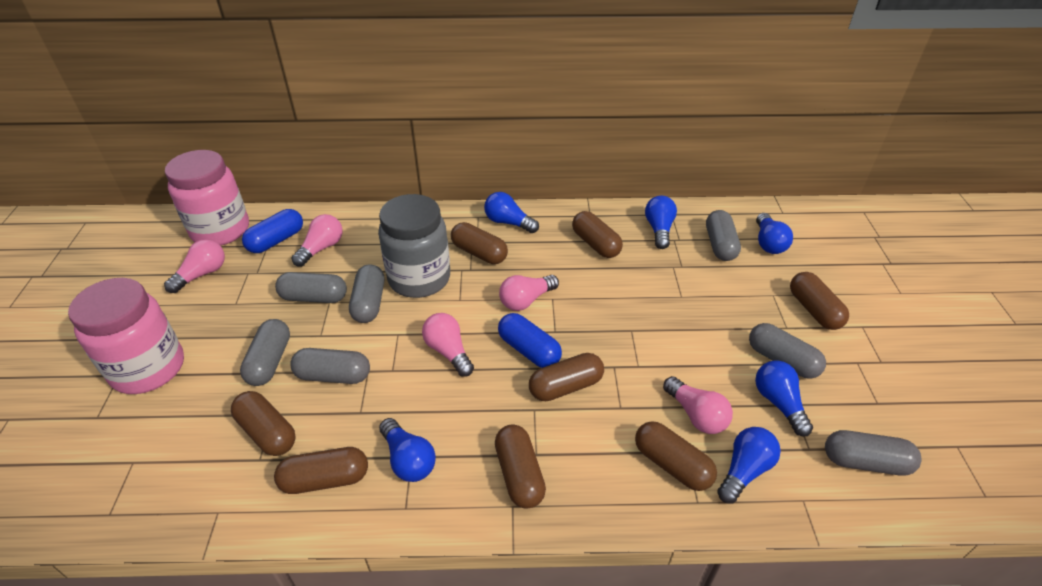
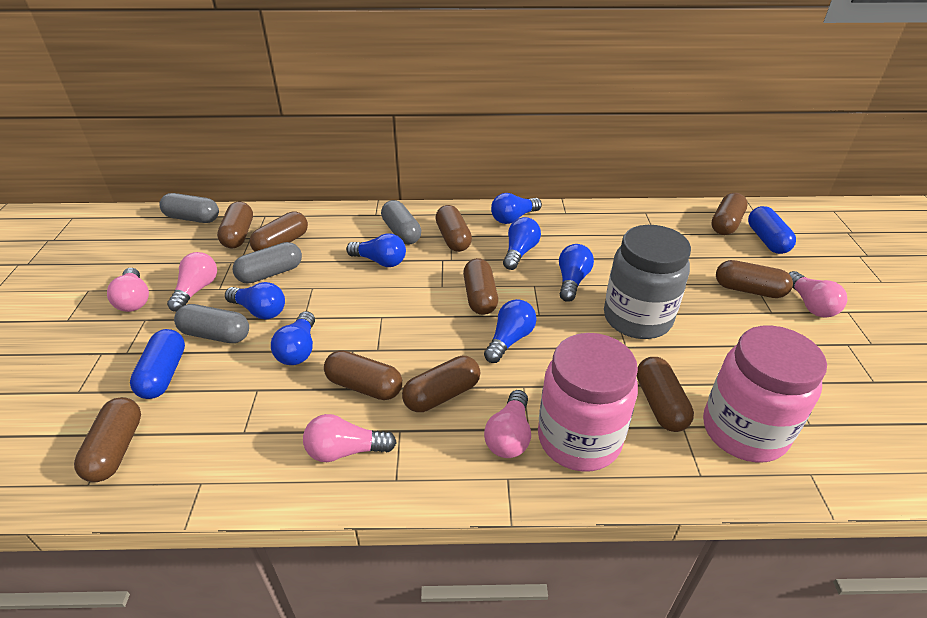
blue light bulb: [379,418,436,482] [484,192,539,233] [645,196,677,249] [717,427,781,503] [755,360,813,436] [756,213,793,254] = 6 -> [225,282,285,320] [271,311,315,365] [346,233,406,267] [484,299,537,363] [491,193,542,224] [503,217,541,270] [559,244,594,302] = 7
brown capsule: [231,391,296,456] [274,447,368,494] [451,222,508,264] [495,425,546,509] [529,353,604,401] [572,211,623,258] [635,421,717,491] [790,272,849,330] = 8 -> [74,397,141,482] [217,201,253,249] [250,211,308,251] [324,350,402,400] [402,356,480,412] [435,205,472,252] [463,258,498,315] [637,357,694,432] [711,193,748,235] [716,260,793,298] = 10
grey capsule: [240,319,290,386] [275,272,347,303] [290,348,370,384] [349,264,384,323] [706,210,741,261] [749,323,826,379] [825,430,922,476] = 7 -> [159,193,219,223] [174,304,249,343] [232,242,302,284] [381,200,421,245] = 4

